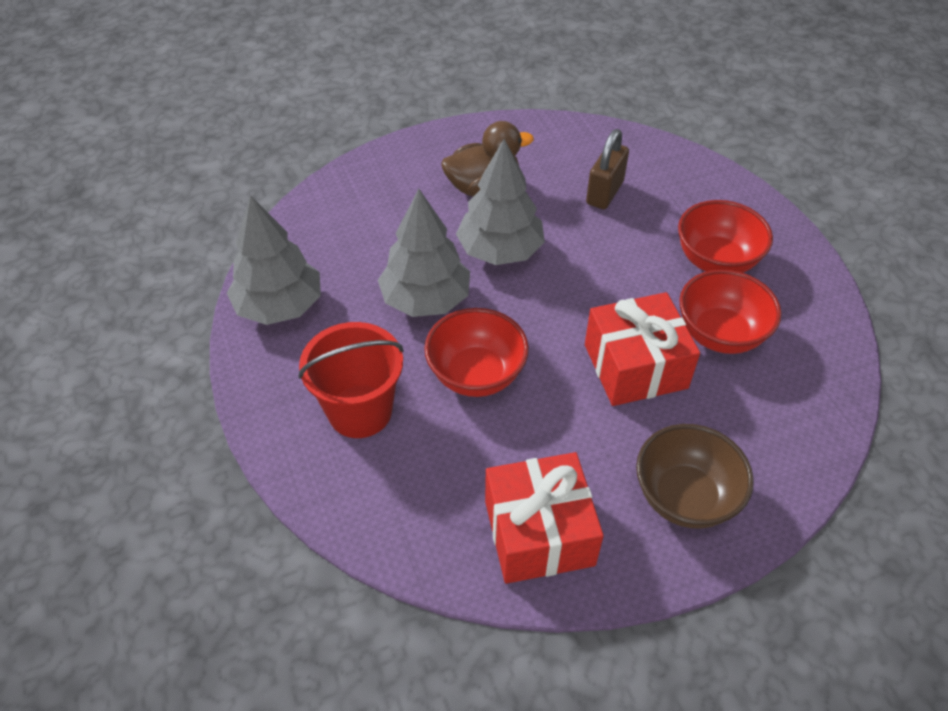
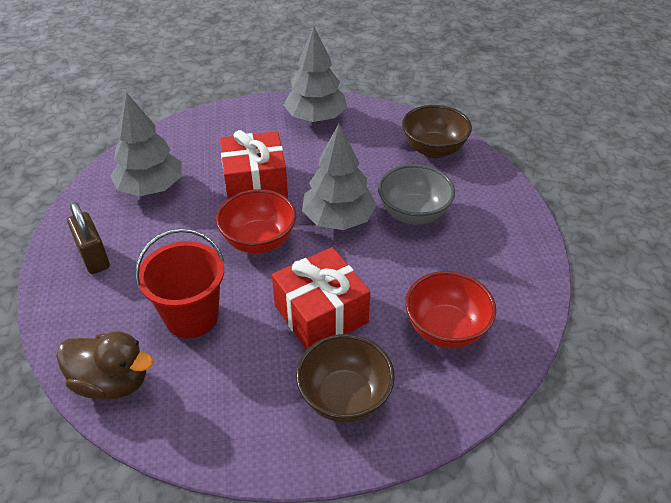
brown bowl: [636,424,754,529] = 1 -> [296,334,395,423] [402,105,472,158] = 2
grey bowl: none = 0 -> [378,164,455,225] = 1
red bowl: [424,308,529,397] [678,200,773,273] [679,270,782,354] = 3 -> [216,189,296,253] [405,271,496,348] = 2

